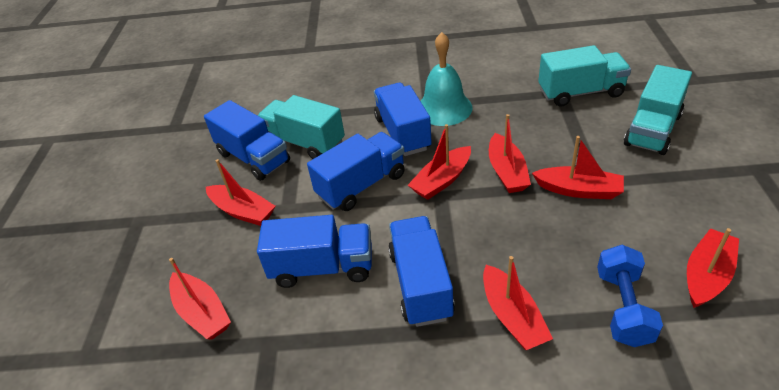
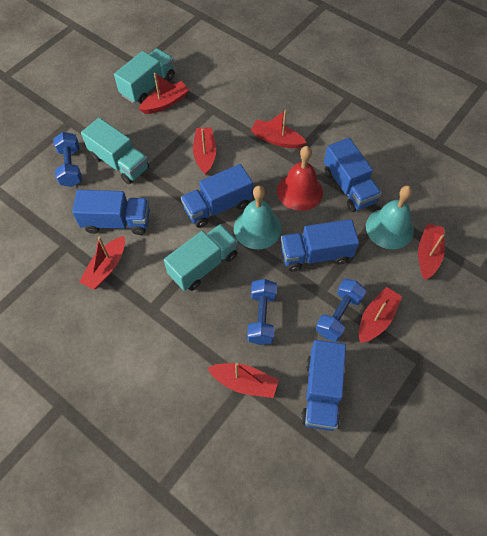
blue dumbbell: [597,245,663,347] = 1 -> [53,132,82,187] [247,279,277,345] [316,279,366,342] = 3
red bell: none = 0 -> [277,146,323,211] = 1
turquoise bell: [421,32,472,126] = 1 -> [234,186,281,249] [366,185,414,249] = 2

